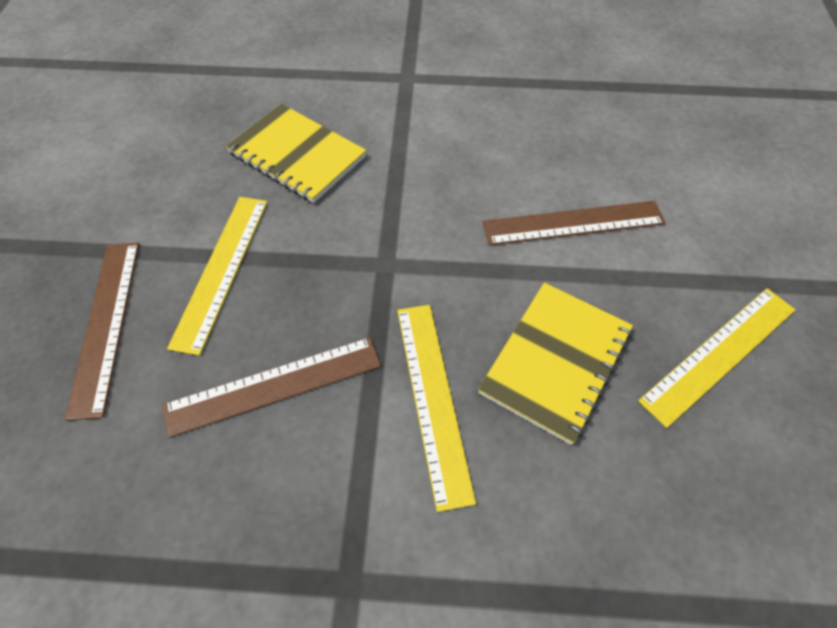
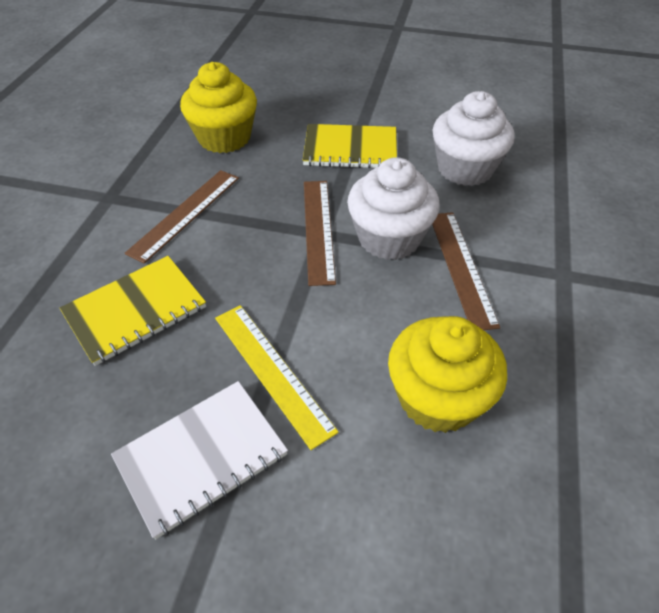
white cupcake: none = 0 -> [347,157,440,260] [433,91,515,186] = 2
white notebook: none = 0 -> [111,381,288,539] = 1
yellow cupcake: none = 0 -> [180,62,257,153] [388,316,507,433] = 2
yellow ruler: [167,197,268,356] [397,305,476,512] [638,288,796,428] = 3 -> [215,305,339,450] = 1

